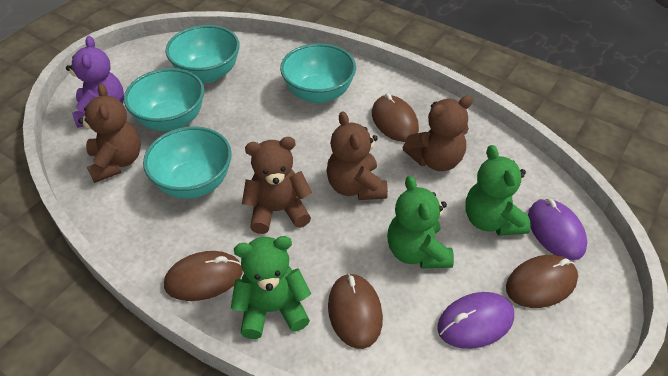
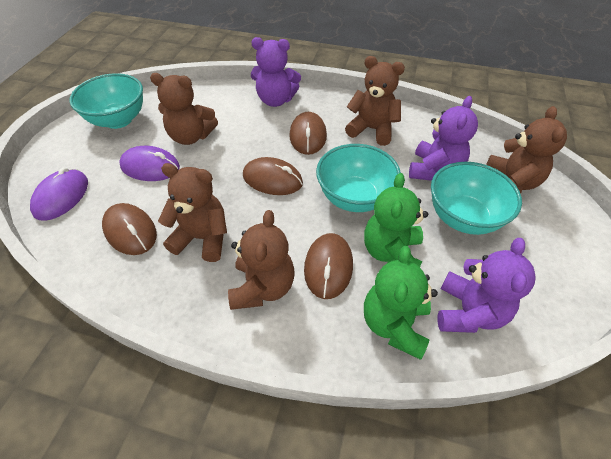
brown teddy bear: [78,84,141,183] [242,137,312,234] [326,112,388,200] [403,96,473,171] = 4 -> [150,73,218,145] [158,163,227,262] [228,210,294,310] [345,56,405,146] [486,106,567,193] = 5
green teddy bear: [231,236,311,339] [387,175,454,268] [465,145,531,236] = 3 -> [364,173,428,267] [364,246,438,360] = 2
purple teddy bear: [66,36,124,128] = 1 -> [251,37,301,107] [409,96,478,181] [437,238,536,333] = 3
turquoise bowl: [124,68,204,131] [143,126,232,199] [166,25,240,83] [280,43,356,103] = 4 -> [69,73,143,129] [316,144,401,212] [431,162,522,235] = 3

